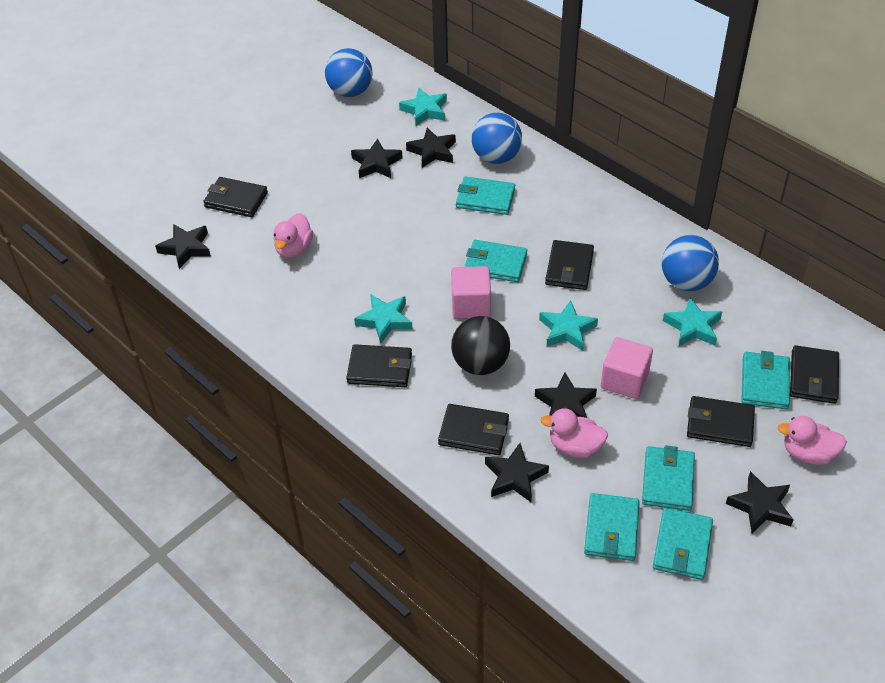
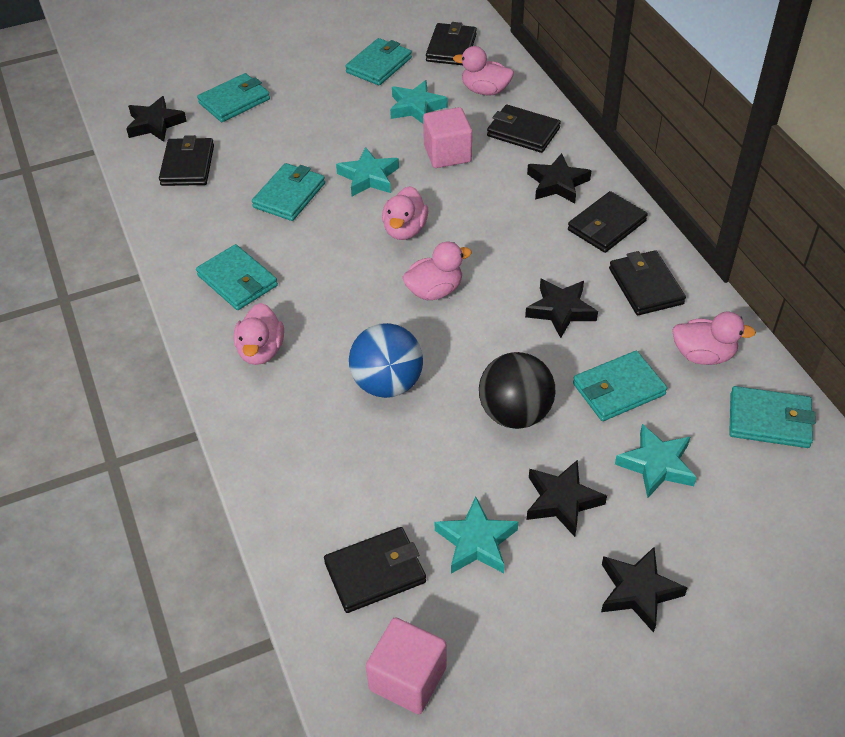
black star: [155,224,211,269] [351,139,402,178] [406,128,456,168] [485,443,549,502] [535,372,597,418] [726,471,794,533] = 6 -> [126,96,187,142] [525,279,598,338] [527,153,591,203] [527,460,607,537] [601,547,687,633] = 5
blue ball: [325,48,373,97] [472,113,522,164] [662,235,719,291] = 3 -> [349,323,423,398] = 1
pink duck: [274,213,313,258] [540,408,608,458] [778,416,847,465] = 3 -> [234,303,284,365] [382,186,428,240] [402,242,472,300] [453,46,514,96] [672,312,756,365] = 5

